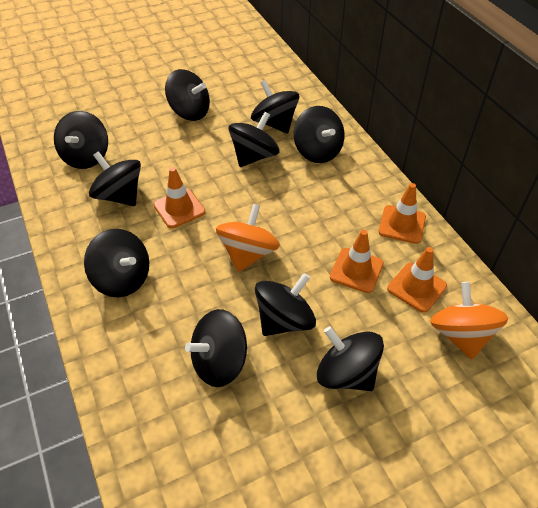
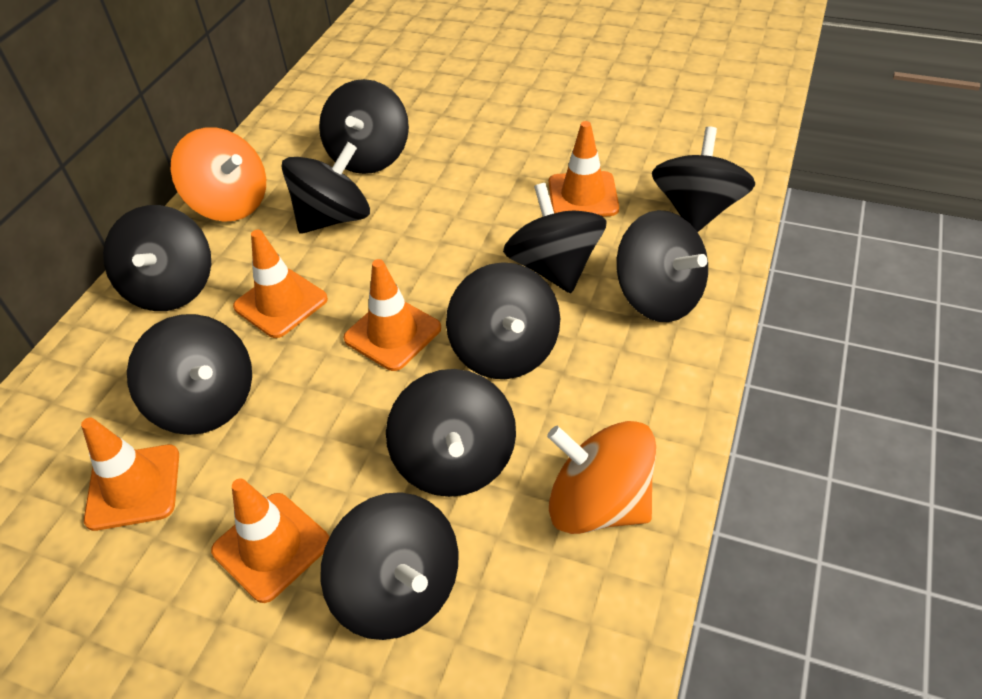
orange traffic cone: [153,167,205,228] [330,230,384,293] [379,183,426,244] [387,247,447,313] = 4 -> [81,418,179,531] [211,478,330,603] [233,230,328,338] [344,259,441,371] [549,121,619,217] = 5

